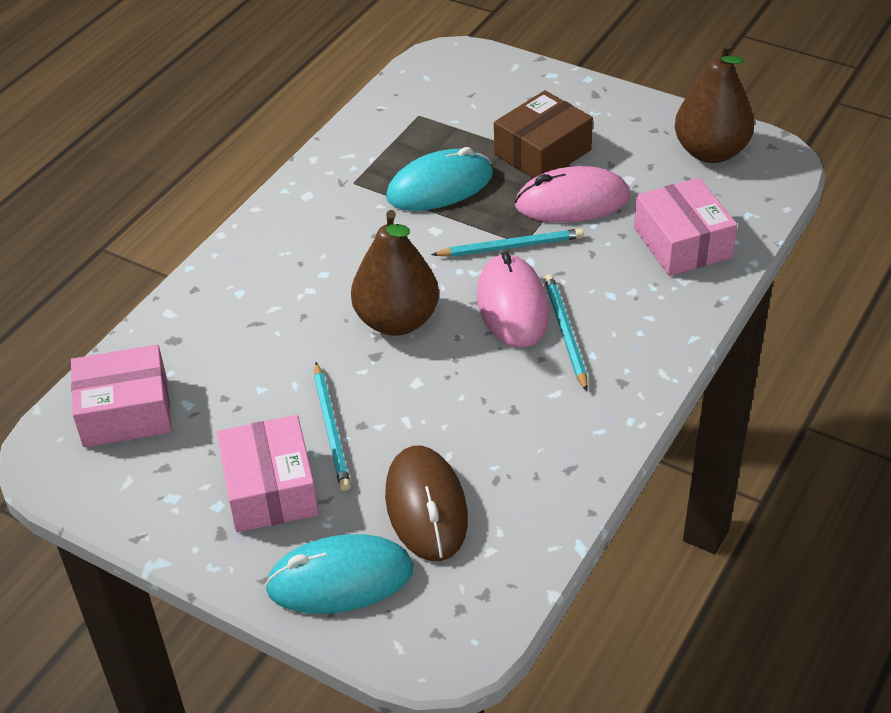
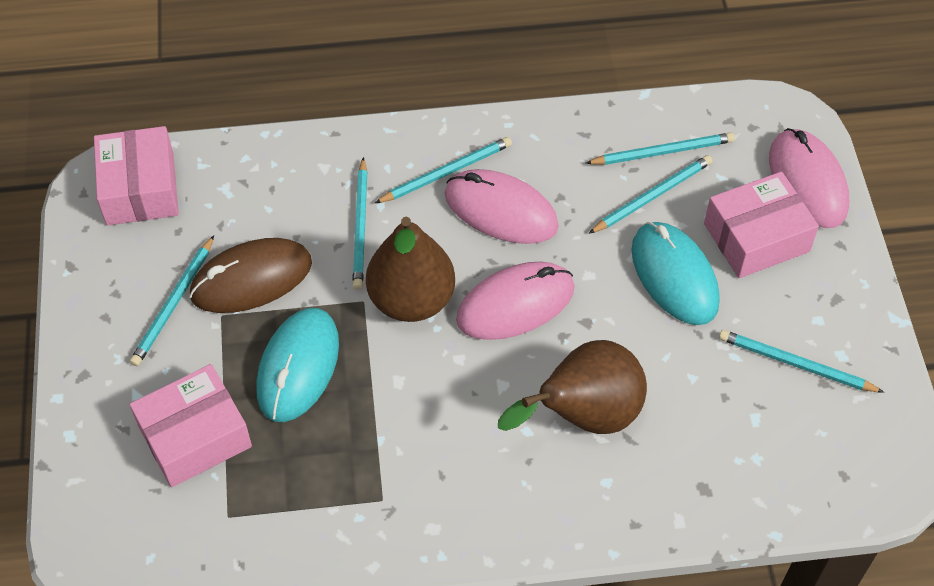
brown box: [494,90,593,178] = 1 -> none = 0
pink mouse: [477,252,549,348] [515,166,630,223] = 2 -> [445,169,559,244] [456,261,575,340] [769,128,849,228] = 3
turquoise pencil: [314,362,351,491] [431,228,584,257] [544,274,588,392] = 3 -> [130,235,214,366] [352,157,368,290] [375,137,512,203] [586,133,735,165] [588,155,712,234] [719,330,884,393] = 6

